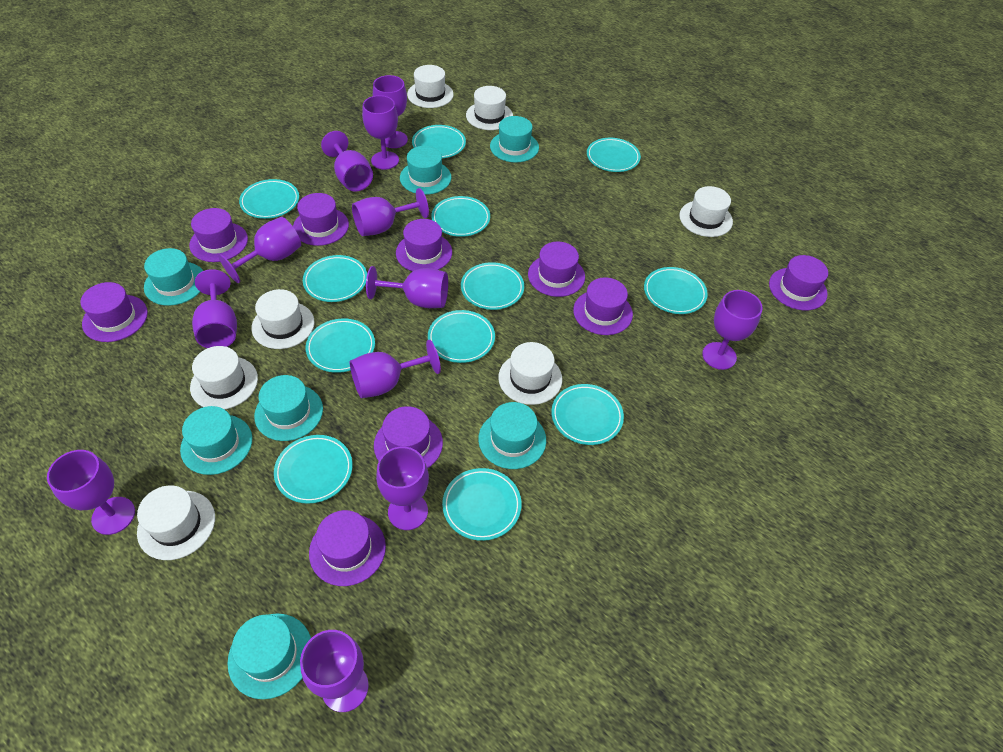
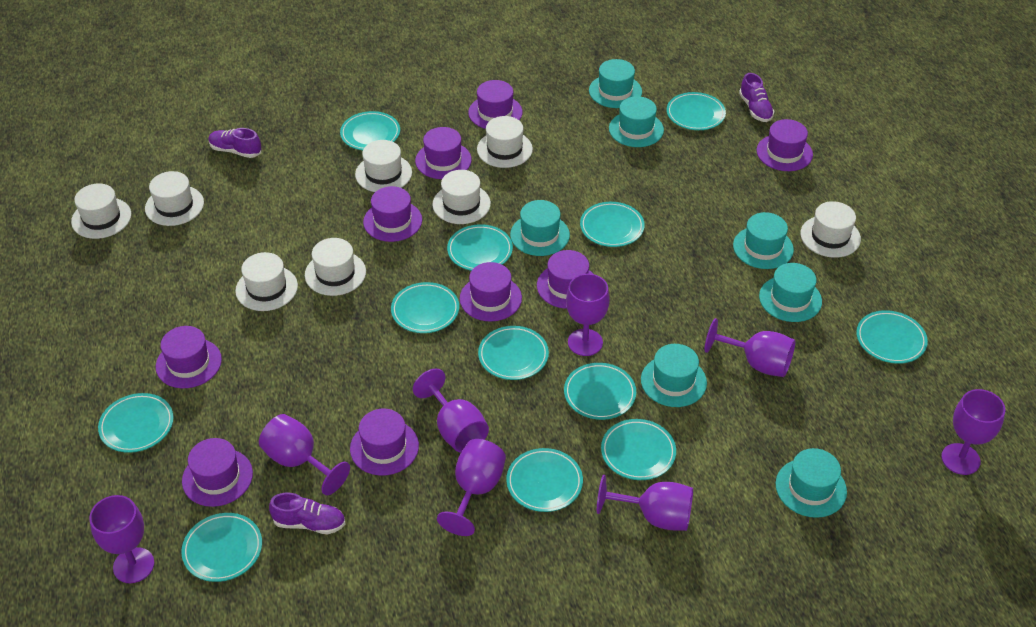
purple goblet: [47,450,135,535] [192,269,237,348] [219,217,301,283] [300,630,369,712] [321,131,373,192] [350,340,441,398] [352,188,429,236] [362,95,399,170] [366,266,448,308] [373,75,408,148] [376,447,429,530] [702,290,762,370] = 12 -> [89,495,154,583] [259,414,350,495] [413,369,489,453] [437,439,506,536] [566,274,610,356] [597,475,693,531] [705,318,795,377] [941,389,1005,475] = 8
purple shoe: none = 0 -> [208,128,261,158] [269,493,345,534] [739,73,774,122] = 3
white hat: [137,485,215,560] [190,346,258,409] [252,289,315,349] [407,65,454,108] [466,86,513,130] [498,342,562,405] [679,186,733,237] = 7 -> [71,183,131,239] [145,171,204,226] [235,252,298,311] [305,238,366,296] [355,140,412,192] [432,170,491,224] [477,116,533,168] [800,201,861,258] = 8

